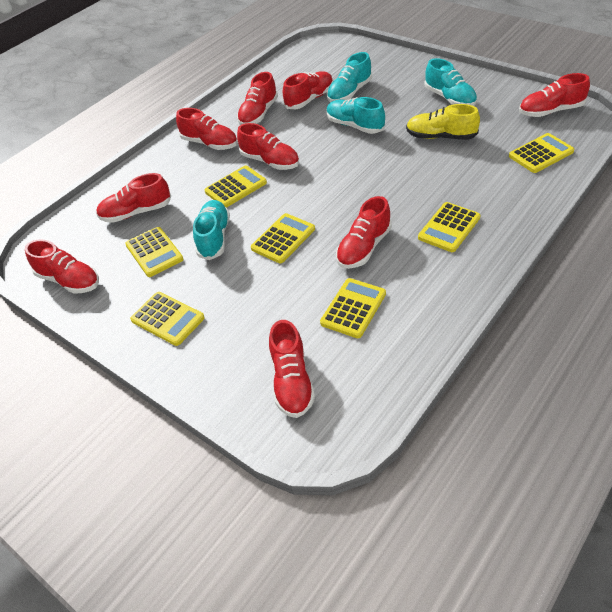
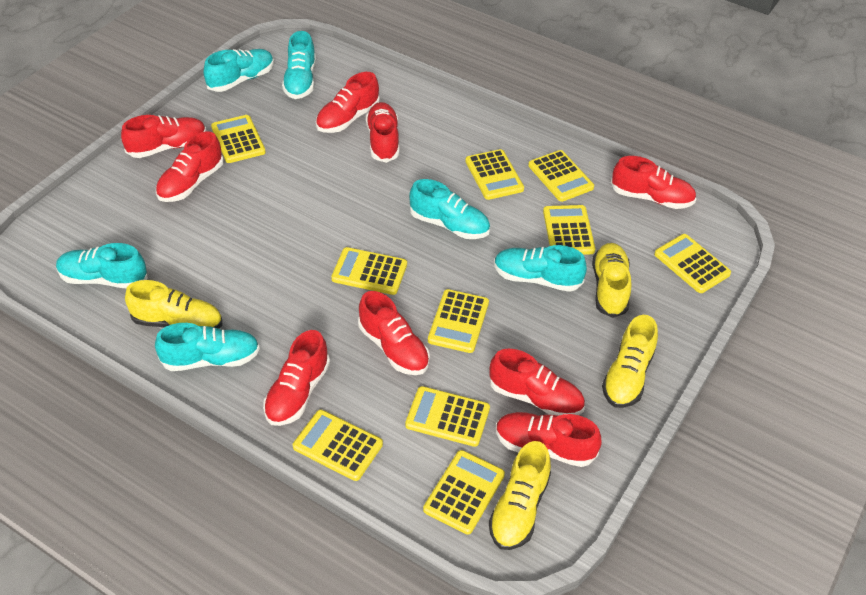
turquoise shoe: [193,200,230,260] [327,52,372,102] [327,97,385,134] [424,58,477,106] = 4 -> [56,243,148,288] [155,323,260,371] [204,49,274,92] [282,31,316,99] [409,179,490,239] [494,245,587,292] = 6
yellow calculator: [125,227,184,277] [130,292,205,346] [204,166,267,208] [251,213,315,263] [320,278,386,338] [418,202,480,252] [509,133,574,173] = 7 -> [211,115,266,163] [293,410,383,481] [331,247,407,295] [405,386,490,447] [423,450,505,535] [428,289,489,353] [465,149,524,200] [528,150,594,202] [543,205,595,255] [654,234,731,293] = 10
yellow shoe: [406,104,480,140] = 1 -> [125,280,222,329] [489,441,551,550] [592,243,631,318] [602,315,658,408] = 4

